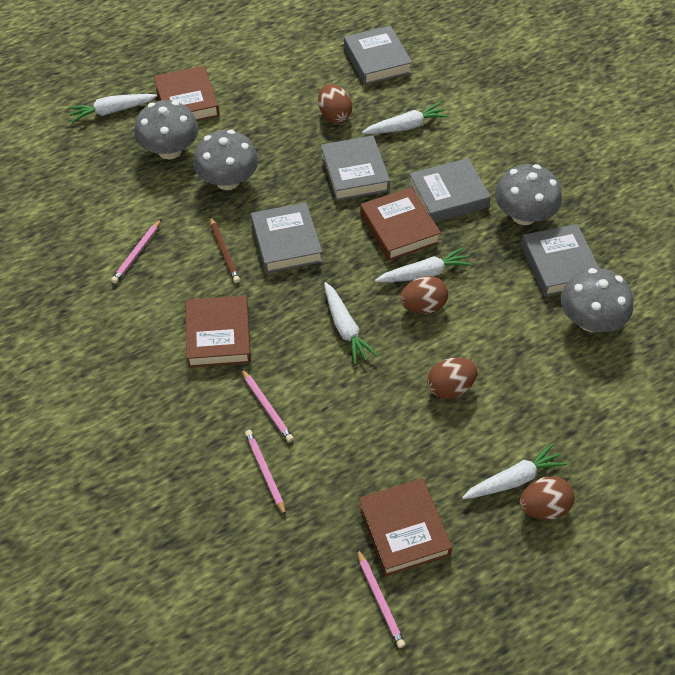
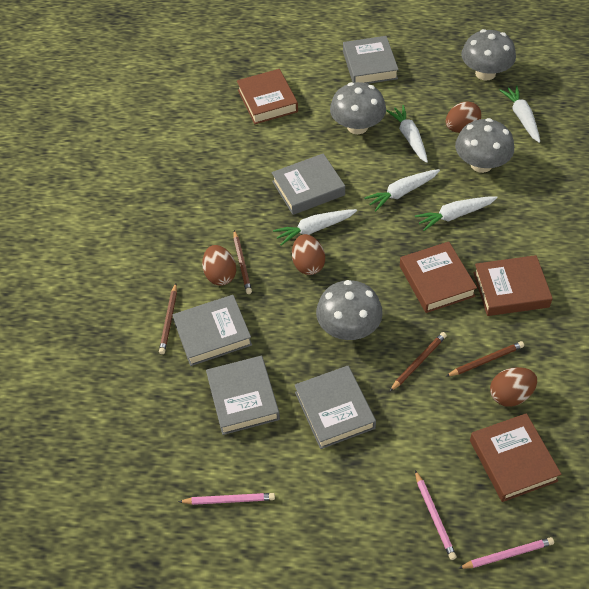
brown pencil: [210,216,240,283] = 1 -> [159,283,177,354] [233,230,252,294] [390,332,447,391] [445,341,524,377] = 4
pink pencil: [111,219,161,284] [241,368,294,442] [245,430,286,516] [357,549,405,648] = 4 -> [178,493,275,505] [415,470,457,560] [458,537,554,569] = 3

